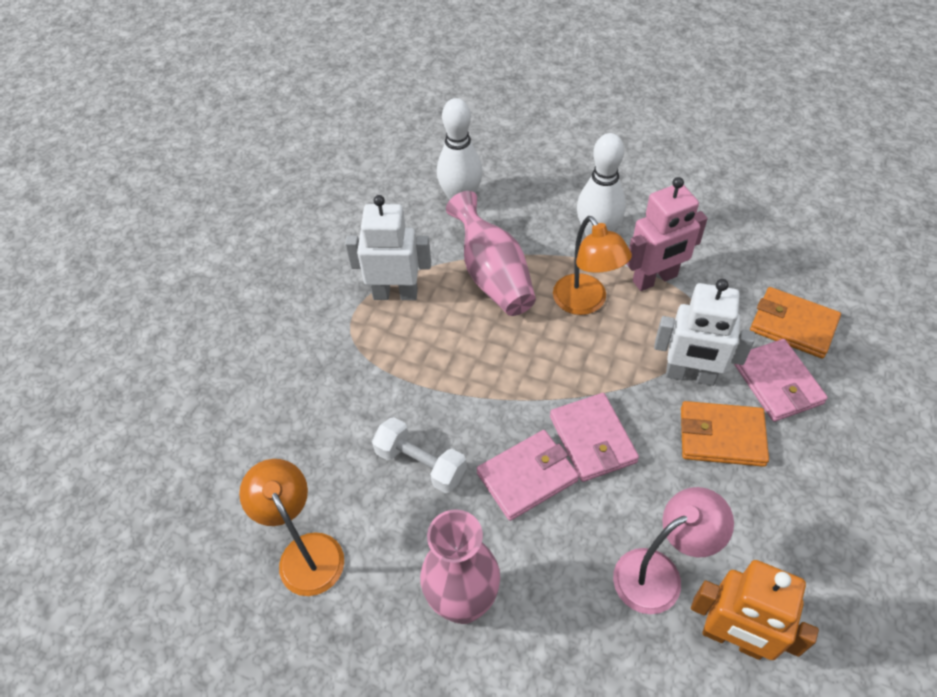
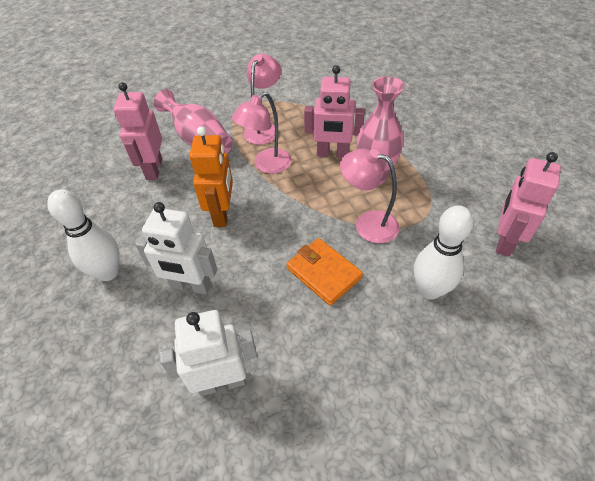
orange lamp: [239,459,344,596] [553,216,632,315] = 2 -> none = 0
orange wallet: [681,401,769,467] [750,287,841,358] = 2 -> [286,238,363,306] = 1
pink lamp: [613,487,734,614] = 1 -> [232,92,292,174] [243,54,281,145] [340,148,399,243] = 3
pink robot: [627,177,708,291] = 1 -> [113,82,162,180] [304,65,365,158] [496,152,561,257] = 3
pink wallet: [477,430,579,521] [550,393,639,482] [734,339,828,422] = 3 -> none = 0
white dumbbell: [372,417,467,493] = 1 -> none = 0

